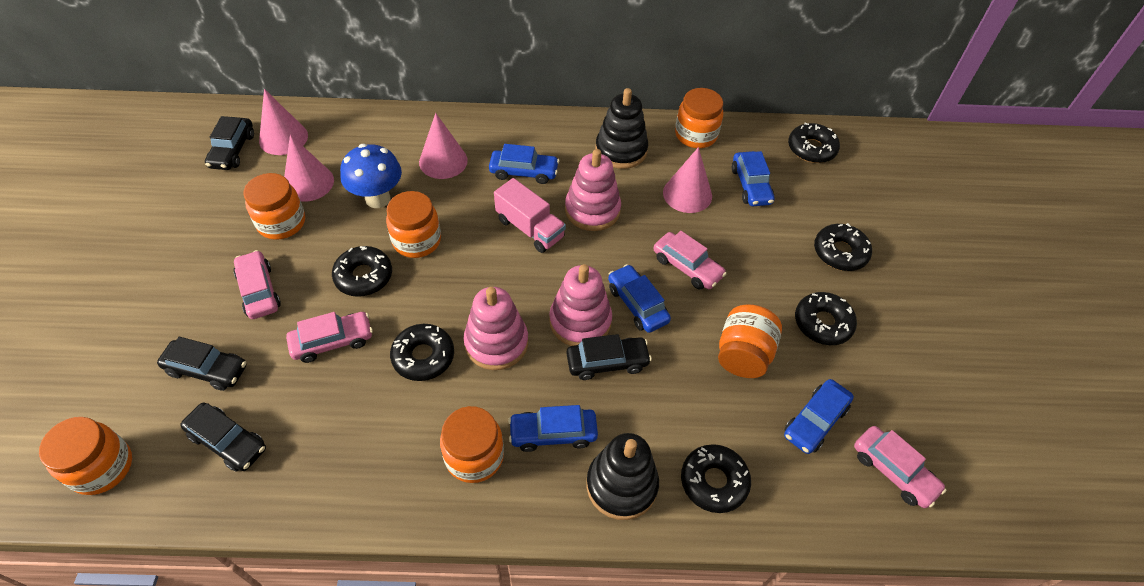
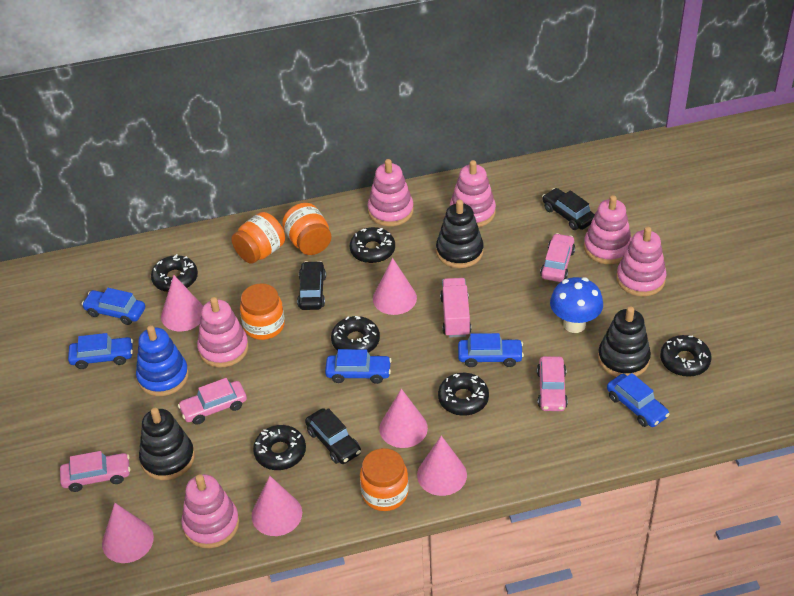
black car: [157,337,247,391] [180,403,266,472] [205,116,254,170] [567,334,652,380] = 4 -> [297,261,326,310] [305,408,361,464] [542,188,595,230] = 3
black stacking toy: [587,433,659,520] [595,88,648,169] = 2 -> [139,408,195,480] [436,199,484,268] [598,306,651,377] = 3
blue stacking toy: none = 0 -> [136,325,189,396] = 1
orange jar: [39,417,132,495] [244,173,305,240] [386,191,441,258] [440,406,504,483] [675,88,723,148] [718,304,782,378] = 6 -> [231,212,285,264] [240,283,285,340] [282,203,331,255] [360,448,409,511] = 4
pink cone: [259,89,308,155] [284,134,334,202] [419,113,468,179] [663,147,712,213] = 4 -> [102,503,154,563] [161,275,203,331] [252,476,302,536] [373,258,417,315] [379,389,428,448] [417,436,467,496] = 6
pink stacking toy: [464,287,528,370] [549,264,612,346] [565,149,621,231] = 3 -> [181,474,239,548] [197,297,249,368] [368,159,414,226] [450,160,496,227] [584,195,632,264] [616,227,667,297] = 6

